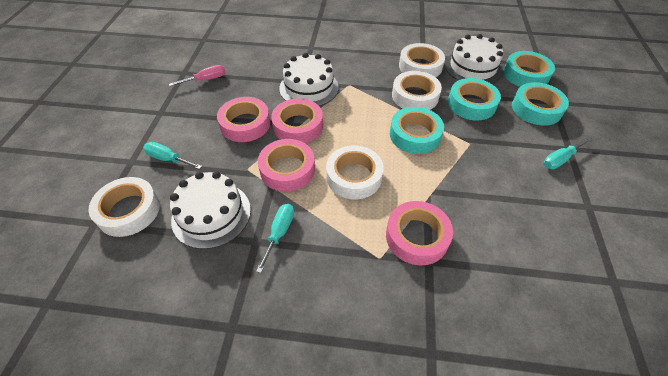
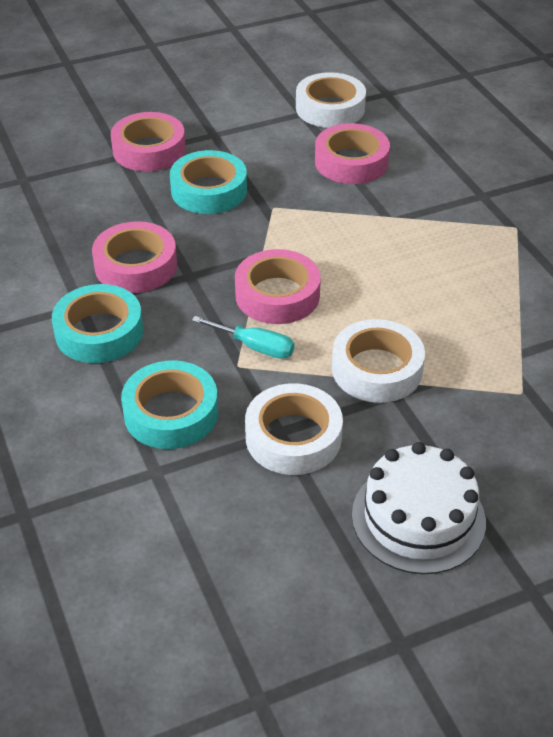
pink screwdriver: [169,65,226,86] = 1 -> none = 0
turquoise screwdriver: [143,142,202,169] [256,204,294,273] [543,137,592,169] = 3 -> [192,316,294,359] = 1
turquoise tape: [390,107,444,154] [448,78,501,121] [503,51,555,87] [512,82,569,126] = 4 -> [52,284,143,363] [121,361,218,449] [170,150,247,214] = 3
white cake: [170,171,251,249] [279,53,339,106] [444,34,503,83] = 3 -> [352,442,486,574] = 1
white tape: [89,177,160,237] [326,146,384,199] [392,71,442,110] [399,43,445,77] = 4 -> [245,383,343,475] [296,72,366,128] [332,319,425,403] = 3

